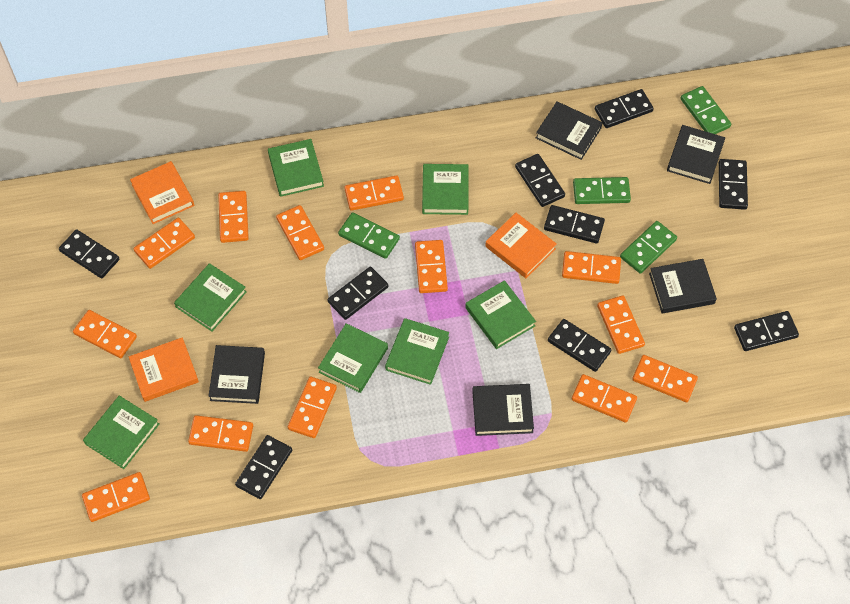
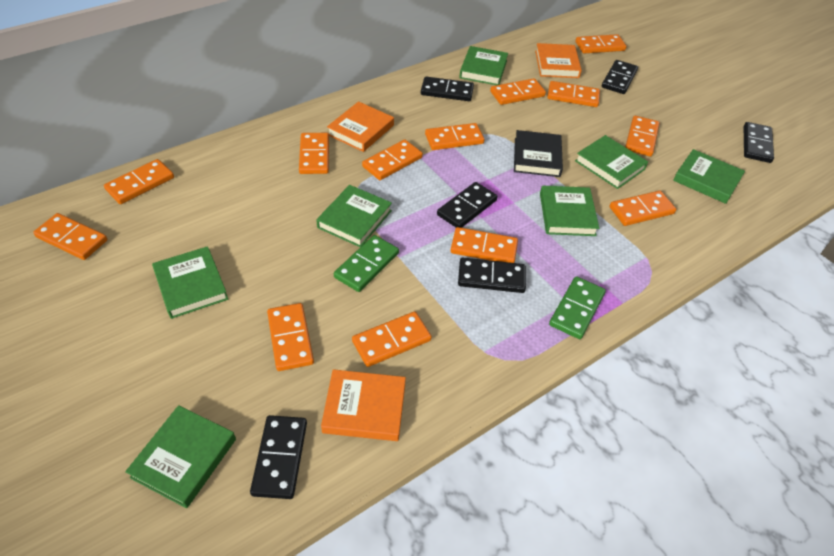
black book: [208,345,265,404] [472,384,534,436] [536,101,602,160] [649,259,717,313] [667,125,725,184] = 5 -> [514,130,563,177] = 1
black domino: [59,229,119,279] [235,435,292,499] [327,267,388,320] [515,154,565,207] [544,205,605,243] [548,319,611,372] [595,89,654,128] [719,159,748,210] [734,311,799,351] = 9 -> [250,415,307,499] [421,77,474,101] [437,182,498,228] [458,258,526,293] [602,60,638,94] [744,122,774,163] = 6
green domino: [338,212,400,259] [573,177,631,204] [620,221,677,274] [680,86,731,134] = 4 -> [334,235,399,292] [549,276,606,339] = 2

